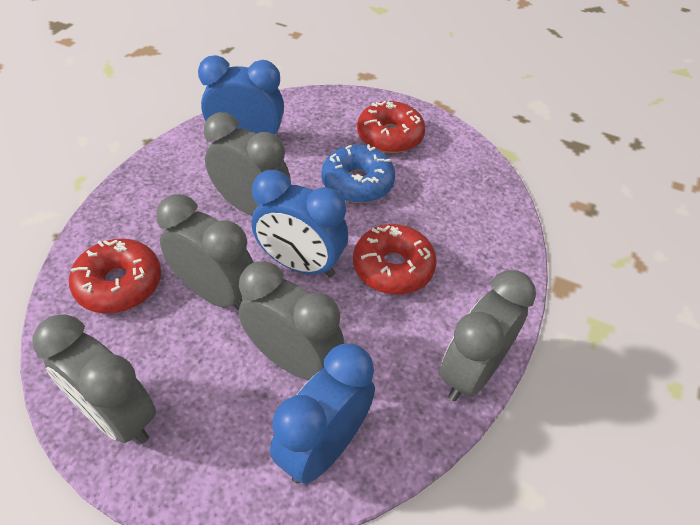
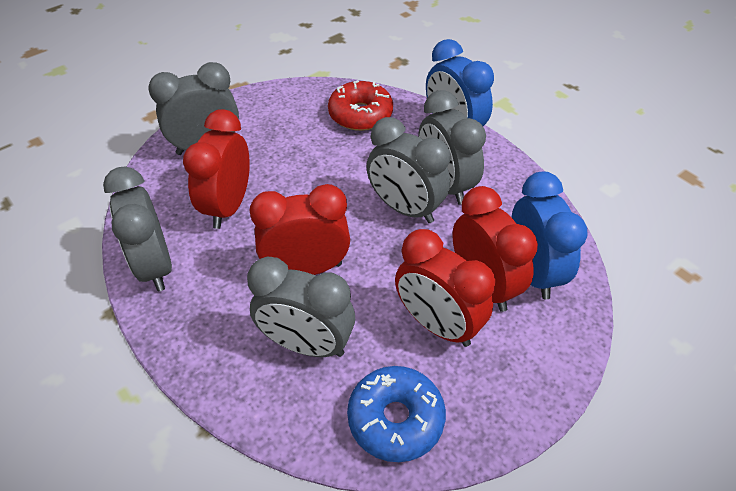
blue clock: [198,55,284,134] [252,170,348,277] [270,343,375,484] = 3 -> [426,39,494,126] [511,172,588,299] = 2
red clock: none = 0 -> [183,109,250,229] [250,184,350,275] [395,229,495,347] [452,186,538,312] = 4
red donut: [69,239,161,314] [353,224,437,294] [357,101,426,153] = 3 -> [328,80,393,131] = 1

